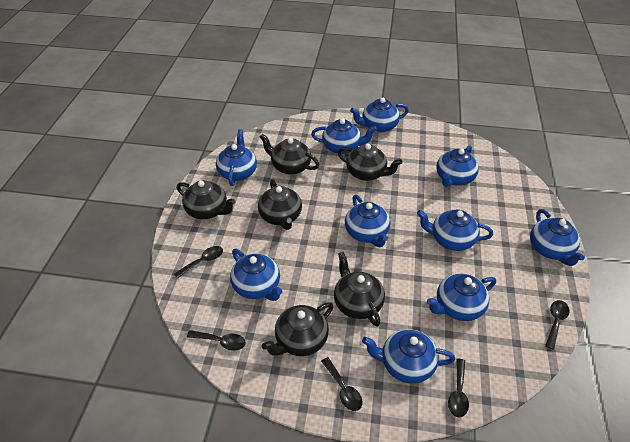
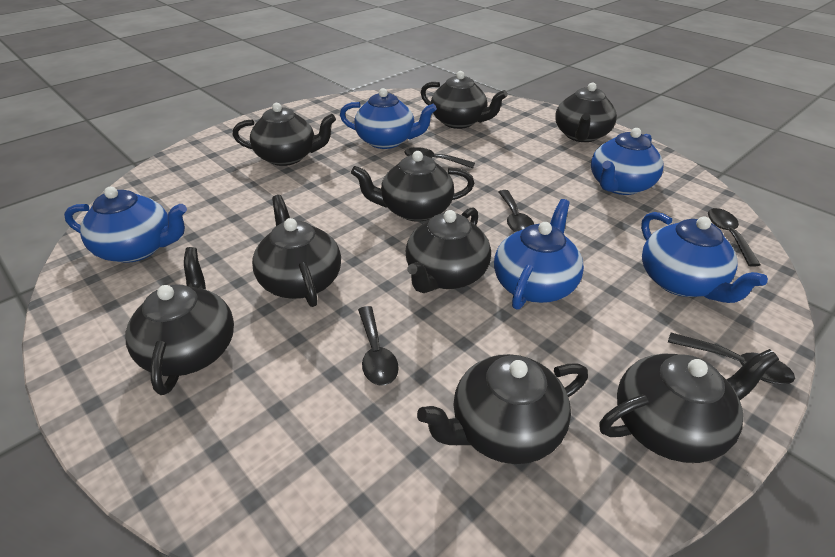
black teapot: [177,180,236,219] [258,179,302,230] [260,134,319,175] [262,302,334,356] [334,252,385,327] [337,144,403,181] = 6 -> [126,247,234,395] [233,103,336,166] [252,195,341,307] [351,151,474,222] [406,207,491,293] [417,354,588,464] [421,71,508,129] [555,83,617,142] [599,349,779,463] = 9
blue teapot: [216,129,257,186] [230,249,282,301] [311,118,377,154] [345,195,390,247] [350,98,409,133] [362,329,455,384] [417,209,493,251] [427,273,496,321] [436,145,479,187] [530,209,585,266] = 10 -> [64,187,187,263] [340,88,437,149] [494,199,584,310] [591,128,663,195] [641,212,768,303] = 5

